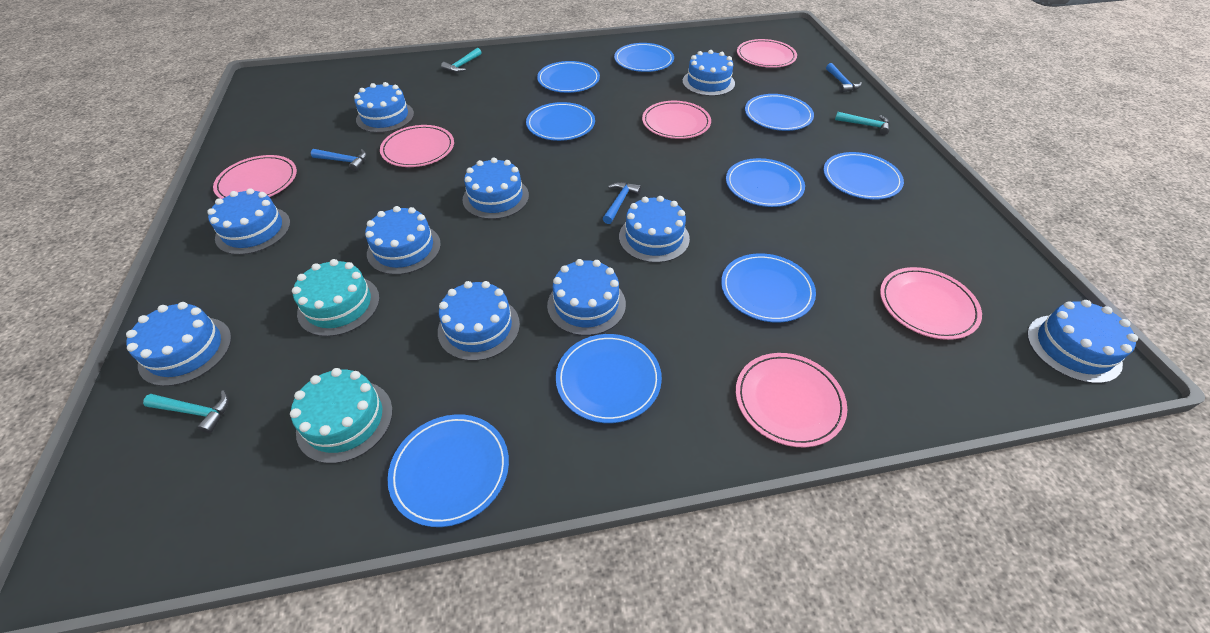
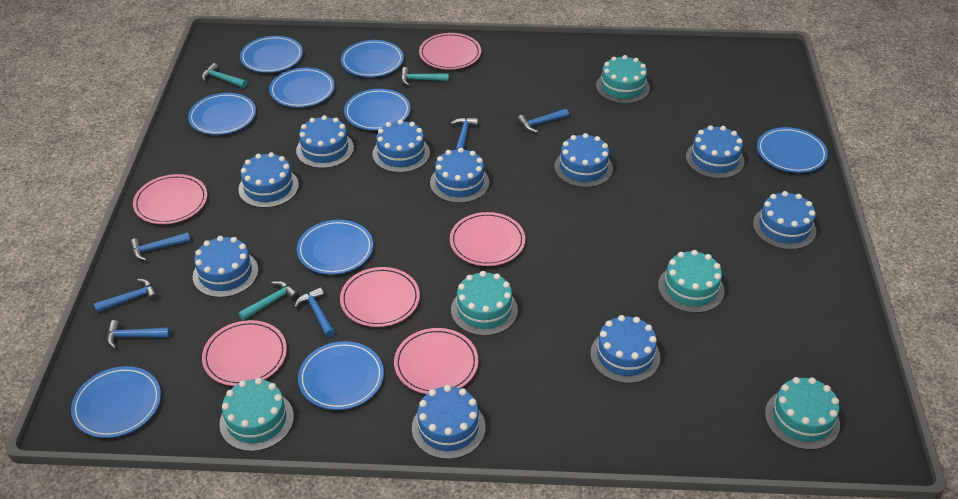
blue hammer: [311,149,367,171] [603,182,641,224] [826,63,862,93] = 3 -> [94,279,158,313] [107,320,170,349] [130,232,190,261] [294,287,335,337] [451,117,478,150] [517,109,569,133] = 6
turquoise cake: [290,368,393,464] [292,259,380,337] = 2 -> [219,378,294,452] [451,271,518,336] [596,55,650,104] [658,250,724,313] [765,377,840,450] = 5

